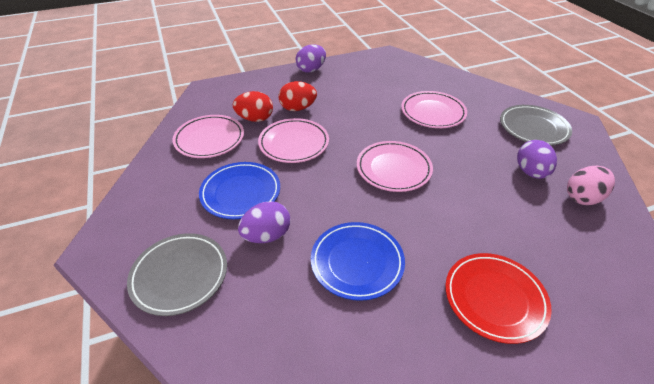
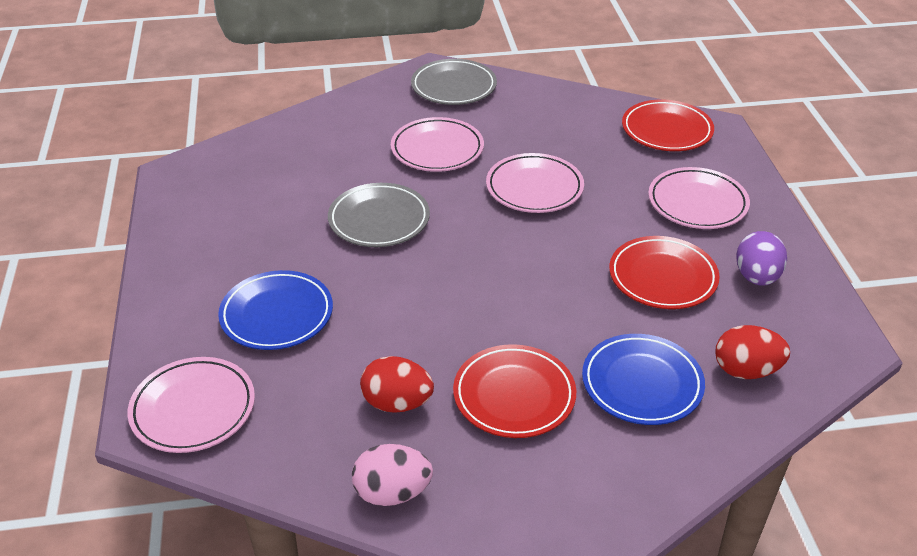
purple egg: [238,201,290,243] [295,44,326,73] [517,140,557,179] = 3 -> [736,231,787,286] = 1
red plate: [445,253,552,344] = 1 -> [453,344,576,438] [609,236,720,309] [622,100,714,151] = 3

